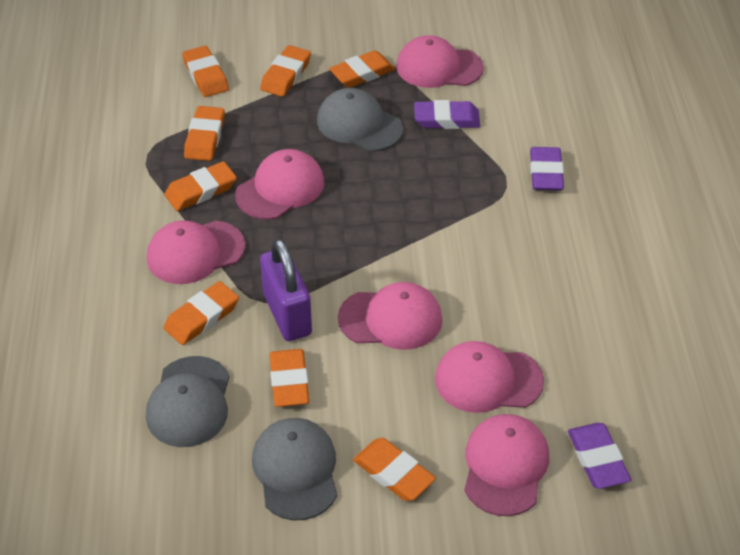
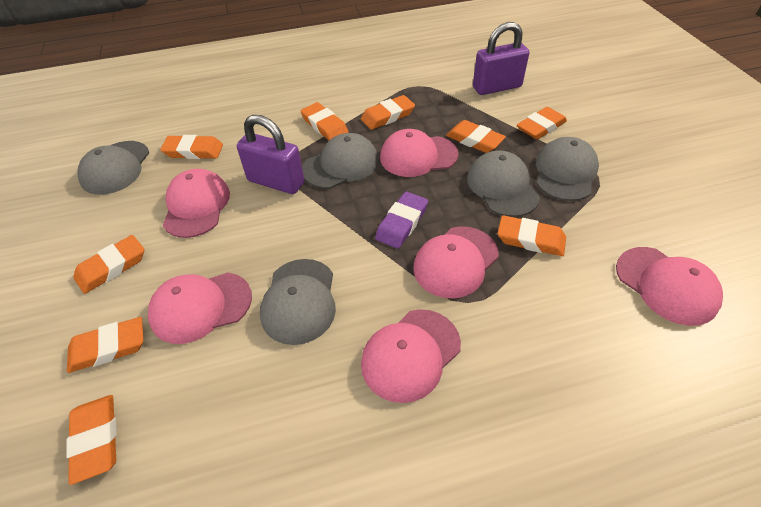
grey cap: [146,356,230,447] [252,418,337,521] [317,88,403,151] = 3 -> [77,141,149,195] [260,259,336,345] [302,133,379,189] [467,150,540,217] [536,137,599,201] = 5
orange eraser: [164,161,237,211] [164,281,239,345] [182,46,229,97] [184,106,225,161] [260,45,311,97] [270,349,309,407] [329,50,395,88] [353,438,436,501] = 8 -> [66,395,117,485] [67,317,143,373] [73,235,144,294] [160,135,223,159] [301,102,349,141] [361,95,415,130] [446,120,506,153] [497,215,566,256] [517,107,567,140] = 9
purple eraser: [414,100,480,129] [530,147,564,190] [568,423,631,489] = 3 -> [375,192,428,249] = 1
purple padlock: [260,238,312,341] = 1 -> [237,115,304,194] [473,22,529,95] = 2

